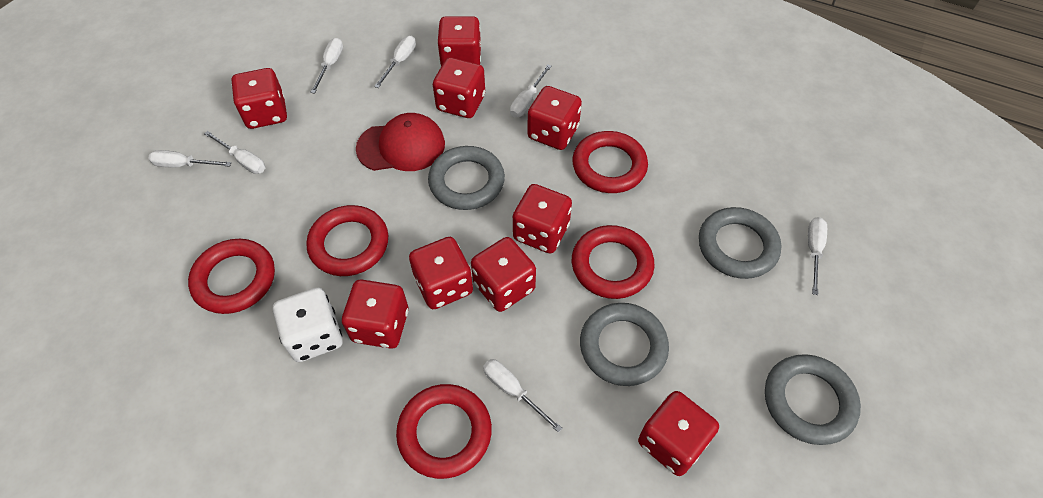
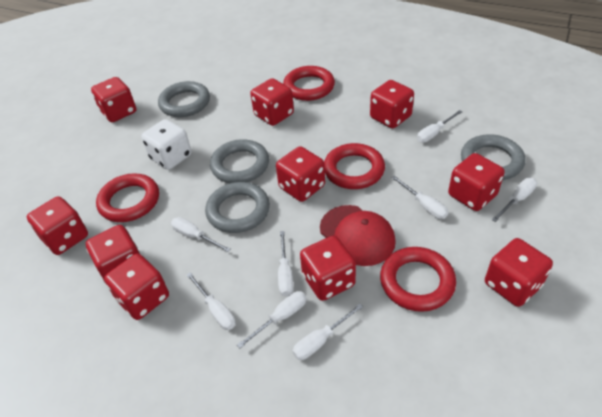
red dice: [232,68,287,129] [342,279,408,349] [409,237,473,309] [433,57,485,118] [437,16,481,66] [471,237,536,312] [513,184,572,253] [527,86,582,150] [638,391,719,476] = 9 -> [27,196,88,255] [86,225,140,282] [91,77,136,122] [104,254,169,320] [250,78,294,126] [276,146,325,202] [300,236,356,301] [370,80,414,128] [448,153,505,211] [485,238,553,307] = 10
red ring: [188,239,275,314] [306,205,388,276] [396,384,492,479] [572,131,648,193] [572,225,655,299] = 5 -> [96,173,159,222] [283,66,335,101] [324,143,385,189] [380,247,456,312] = 4
white screwdriver: [148,150,231,168] [204,131,265,174] [310,38,343,94] [374,36,416,88] [483,359,562,433] [510,65,552,117] [808,217,827,295] = 7 -> [171,217,231,252] [187,272,236,330] [237,291,307,348] [278,231,294,296] [293,304,363,360] [392,176,448,219] [417,110,463,143] [492,178,537,222] = 8

